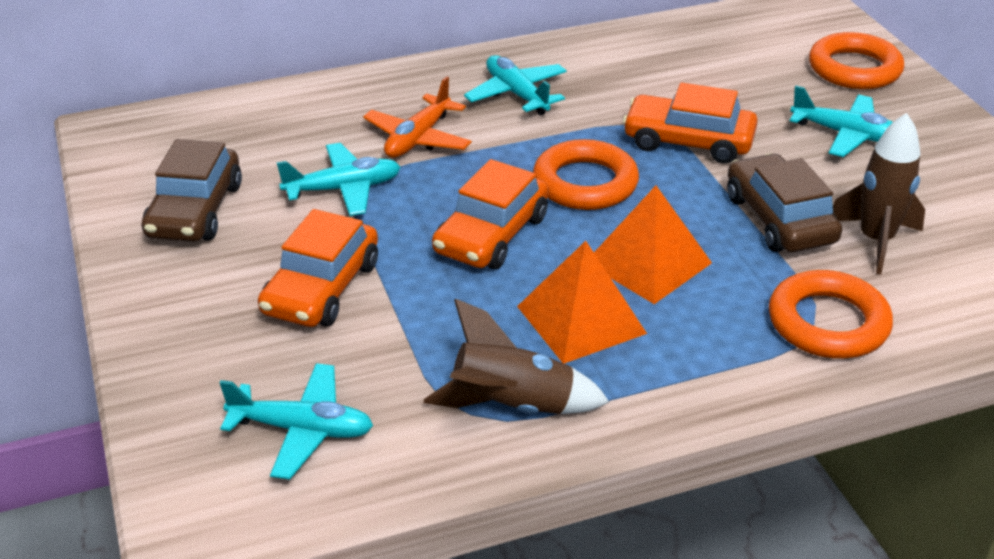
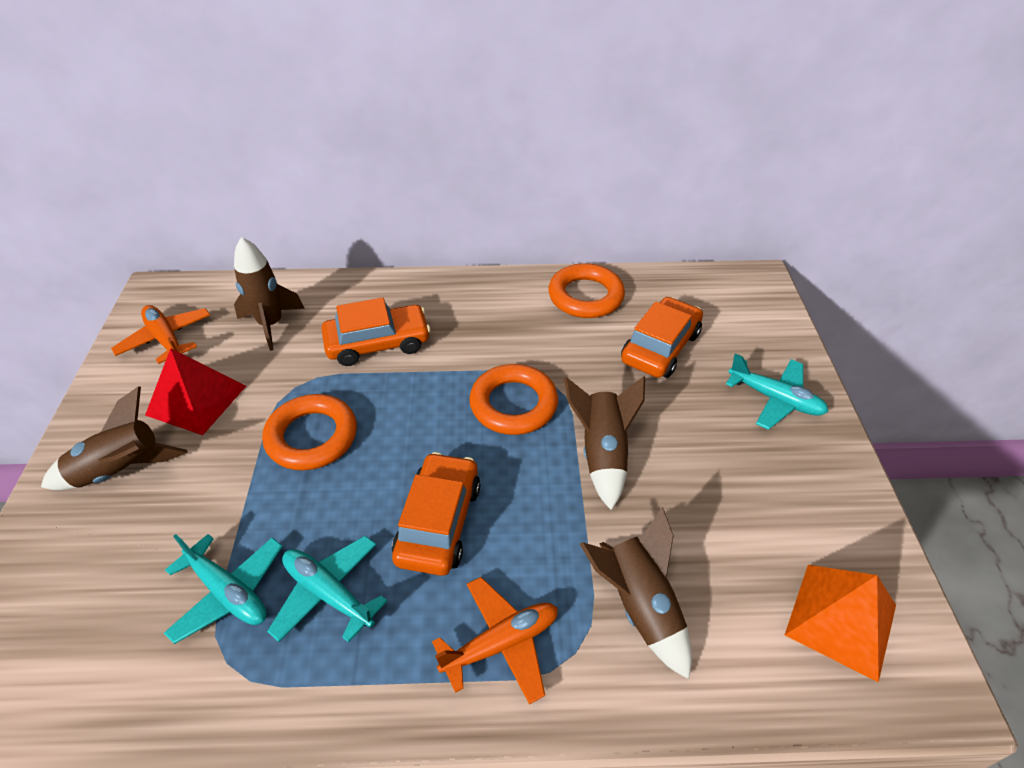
brown car: [142,139,242,242] [727,154,842,252] = 2 -> none = 0
brown rocket: [424,298,609,414] [833,113,925,274] = 2 -> [41,386,187,490] [234,237,305,351] [564,376,645,510] [580,507,692,679] = 4
orange plane: [363,76,472,158] = 1 -> [111,305,210,364] [432,577,558,705] = 2
orange pyramid: [517,241,647,364] [594,185,712,304] = 2 -> [785,565,896,682] = 1
red pyramid: none = 0 -> [145,348,246,435] = 1
turquoise plane: [220,363,373,479] [277,143,401,216] [464,55,567,115] [790,86,893,157] = 4 -> [164,534,283,644] [267,536,387,643] [726,354,829,430] = 3

